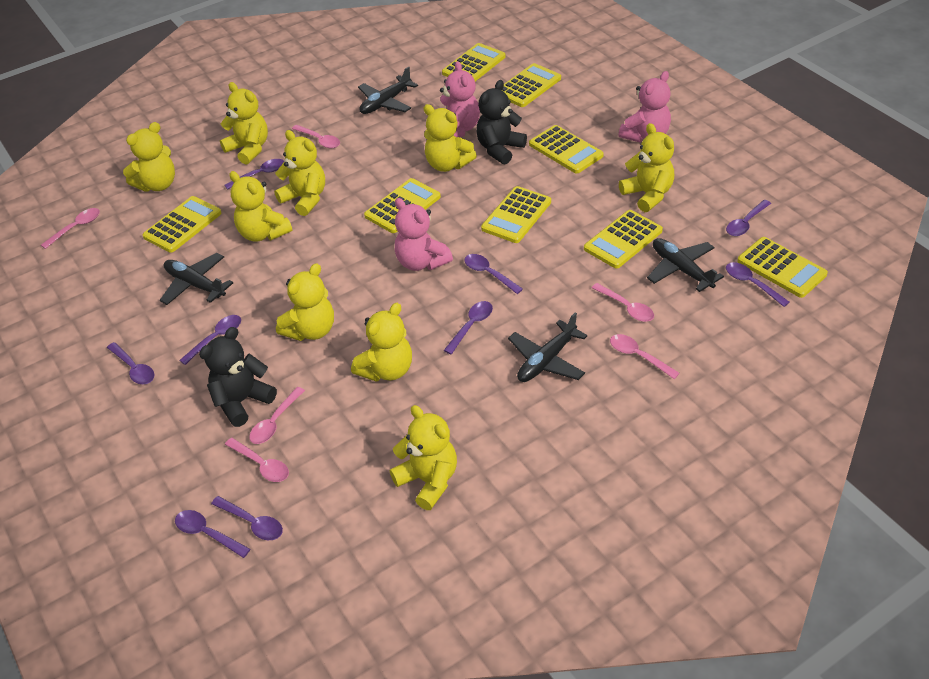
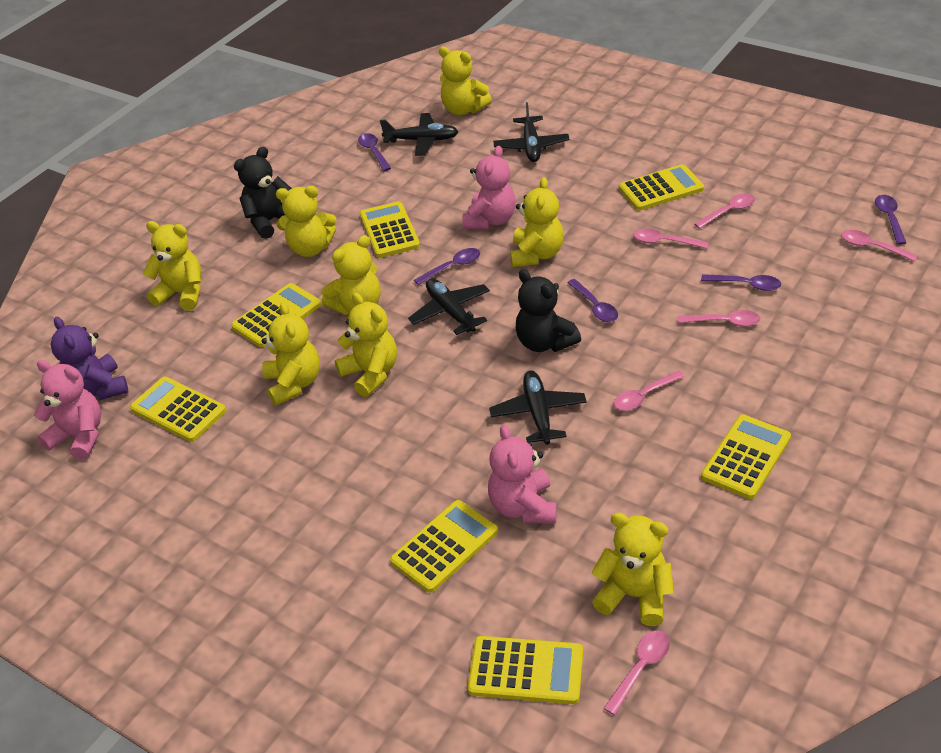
purple spoon: [107,342,154,384] [175,510,250,558] [179,315,241,365] [211,496,283,540] [224,159,284,190] [443,301,493,354] [464,254,523,294] [726,200,771,236] [726,262,790,307] = 9 -> [358,133,391,171] [414,248,480,285] [567,279,618,322] [701,274,781,291] [875,195,906,245] = 5
purple teddy bear: none = 0 -> [51,317,129,400] = 1
yellow calculator: [142,196,222,253] [364,178,441,233] [442,43,505,81] [481,186,551,243] [502,63,561,107] [529,125,604,173] [584,210,663,269] [737,237,828,298] = 8 -> [130,377,226,442] [231,283,321,347] [360,201,420,258] [390,500,498,593] [468,636,583,704] [619,164,704,210] [701,414,791,499] = 7
yellow teddy bear: [123,122,175,192] [220,82,268,165] [230,171,292,242] [274,130,325,216] [276,263,334,341] [351,303,412,382] [390,405,457,510] [423,104,477,172] [619,123,674,212] = 9 -> [143,221,201,311] [262,302,320,405] [276,186,337,257] [321,235,381,315] [335,293,397,397] [439,46,492,115] [510,177,564,267] [591,513,674,626] = 8

